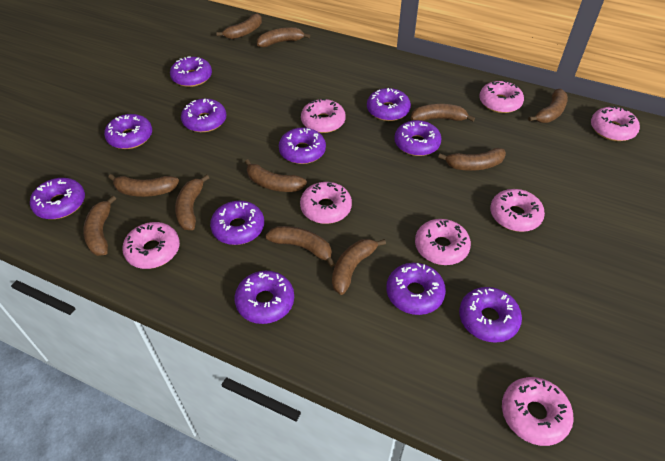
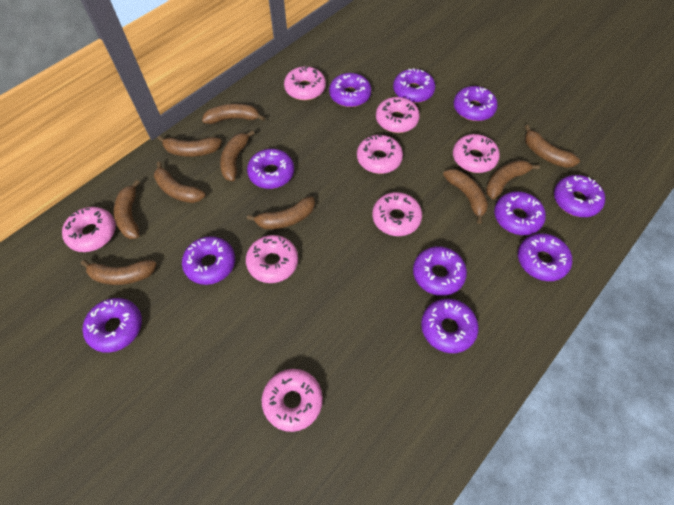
brown banana: [83,196,116,256] [108,174,179,197] [175,174,209,230] [216,13,262,39] [245,159,307,192] [257,27,310,47] [265,226,335,267] [332,239,386,295] [411,104,475,122] [438,148,506,171] [528,89,568,123] = 11 -> [81,260,156,285] [114,180,140,239] [154,161,206,203] [158,135,222,157] [202,104,265,124] [220,130,255,181] [247,196,315,229] [443,169,488,224] [486,160,540,199] [525,125,580,168] = 10

